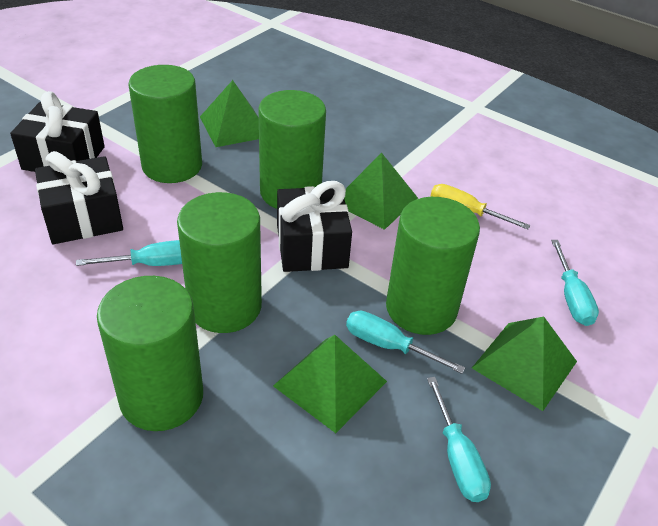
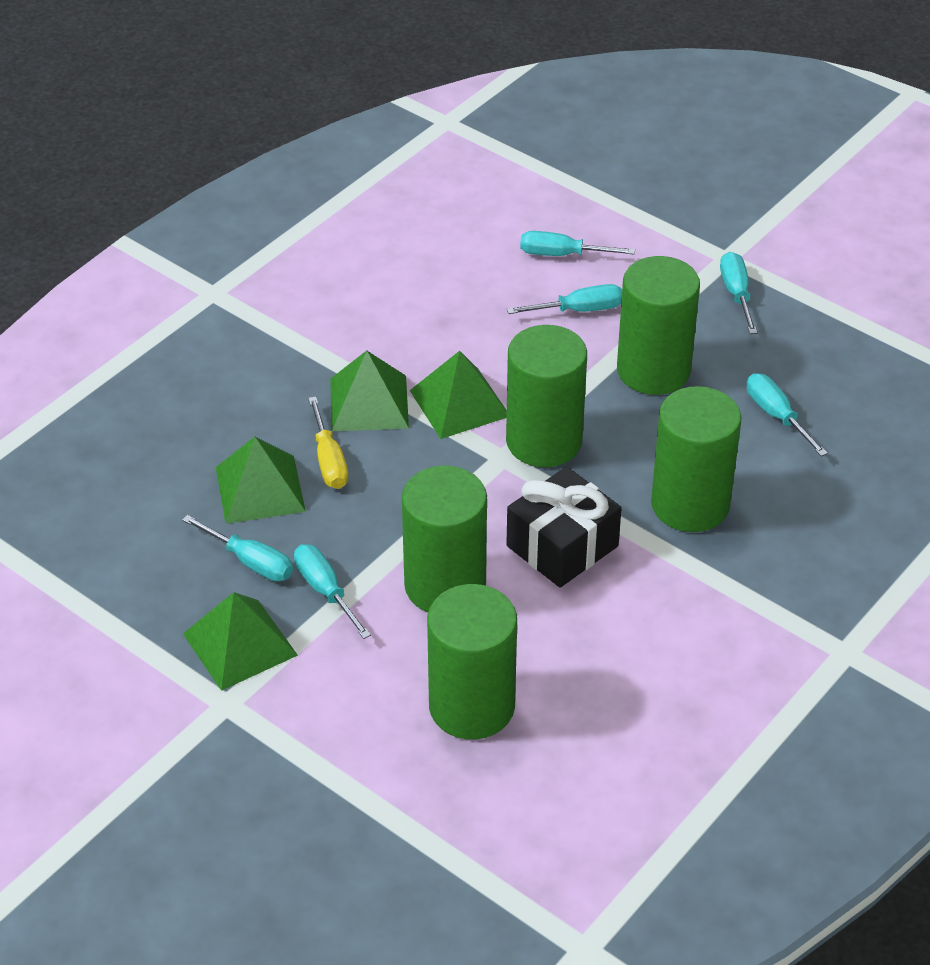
black gift: [10,91,105,172] [35,151,123,244] [277,181,352,272] = 3 -> [506,467,622,588] = 1
turquoise screwdriver: [76,240,182,266] [346,311,465,374] [427,377,491,502] [551,240,599,326] = 4 -> [182,515,293,581] [294,544,371,639] [507,284,622,314] [520,231,635,256] [720,252,757,334] [747,373,828,457] = 6

